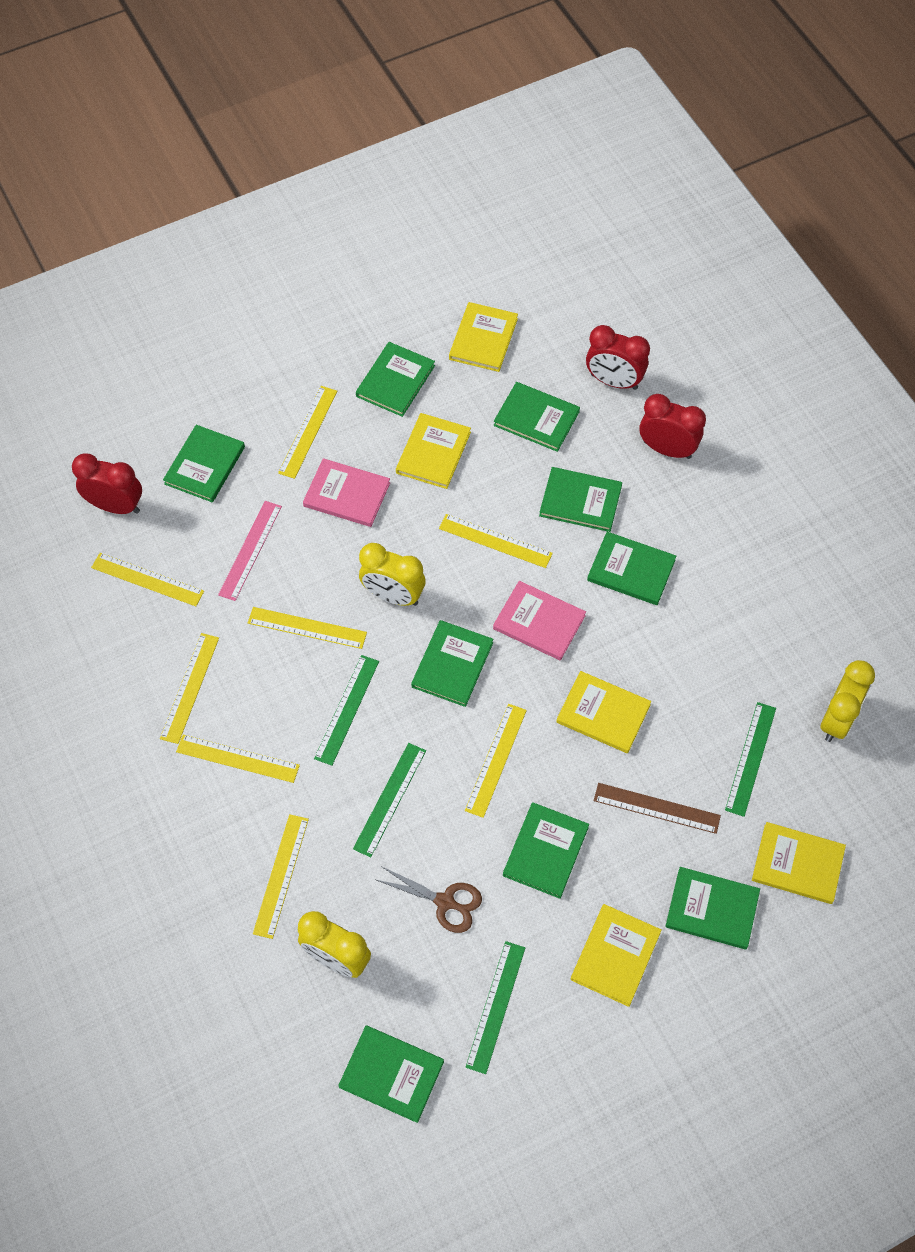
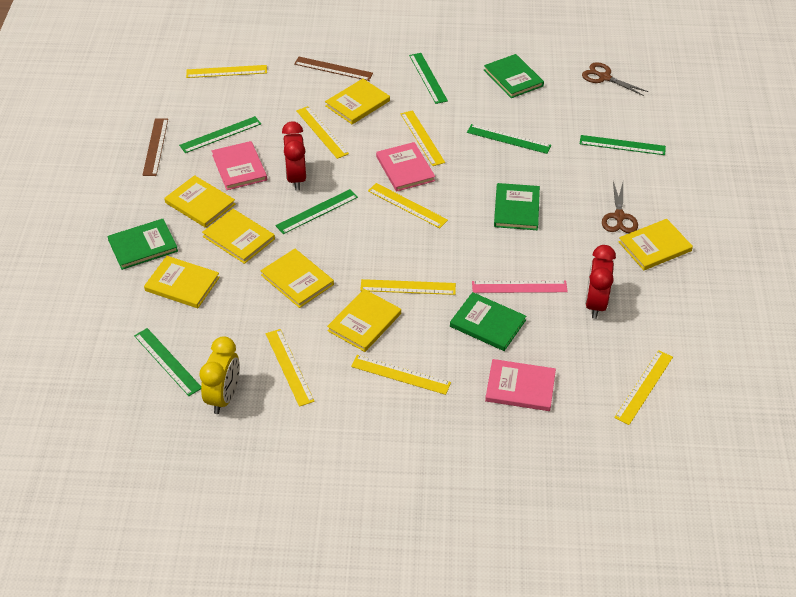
brown ruler: [594,783,721,834] = 1 -> [142,118,168,176] [294,57,373,81] = 2
brown scissors: [377,866,482,933] = 1 -> [582,62,648,96] [602,182,638,233] = 2
green book: [163,425,245,502] [338,1025,444,1123] [356,342,435,417] [411,620,493,707] [493,382,580,452] [503,803,589,899] [539,467,622,532] [587,532,676,605] [665,867,760,950] = 9 -> [107,219,178,270] [450,292,526,351] [484,54,544,98] [494,183,540,230] = 4
green ruler: [314,655,379,766] [353,743,426,857] [465,941,525,1074] [725,702,776,817] = 4 -> [134,328,201,396] [179,116,261,153] [276,189,358,234] [409,53,448,104] [467,124,551,154] [580,135,666,155] = 6
pink book: [303,458,390,527] [493,581,586,660] = 2 -> [212,141,267,190] [376,142,435,192] [485,359,556,411] = 3
red clock: [72,453,142,514] [586,325,650,390] [640,394,706,459] = 3 -> [282,121,306,190] [585,245,616,319] = 2
yellow book: [396,413,471,489] [449,302,518,372] [556,671,651,753] [571,904,662,1007] [752,822,846,904] = 5 -> [144,256,220,308] [164,175,235,228] [202,209,275,264] [261,249,334,308] [325,79,390,124] [327,289,401,352] [619,219,693,270] = 7
yellow clock: [298,911,371,978] [359,543,425,606] [821,660,875,742] = 3 -> [200,336,240,414] = 1

